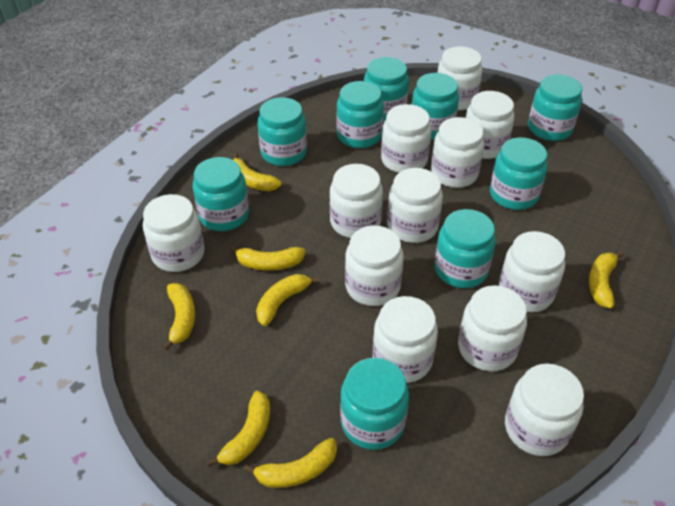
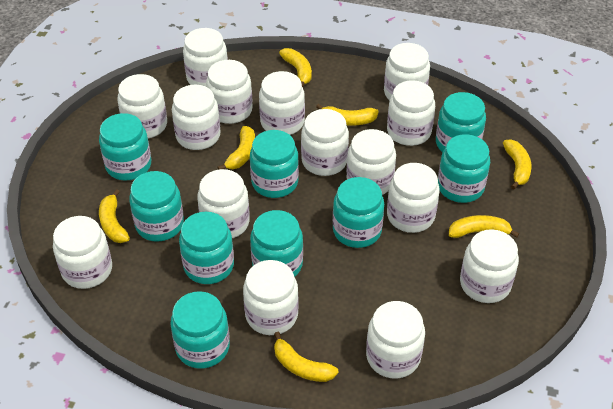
white jar: [143,194,205,272] [330,164,383,238] [345,226,404,306] [373,296,438,383] [381,104,431,173] [387,168,443,243] [431,117,484,188] [437,46,483,111] [458,285,527,371] [466,91,515,159] [499,231,565,312] [505,364,584,456] = 12 -> [53,216,112,289] [117,74,167,139] [172,84,220,150] [183,28,228,87] [197,169,250,238] [206,60,253,124] [243,260,299,335] [259,71,305,135] [301,109,349,176] [346,129,396,195] [366,301,425,379] [384,43,430,100] [387,80,435,146] [387,163,439,233] [460,229,519,303] = 15

